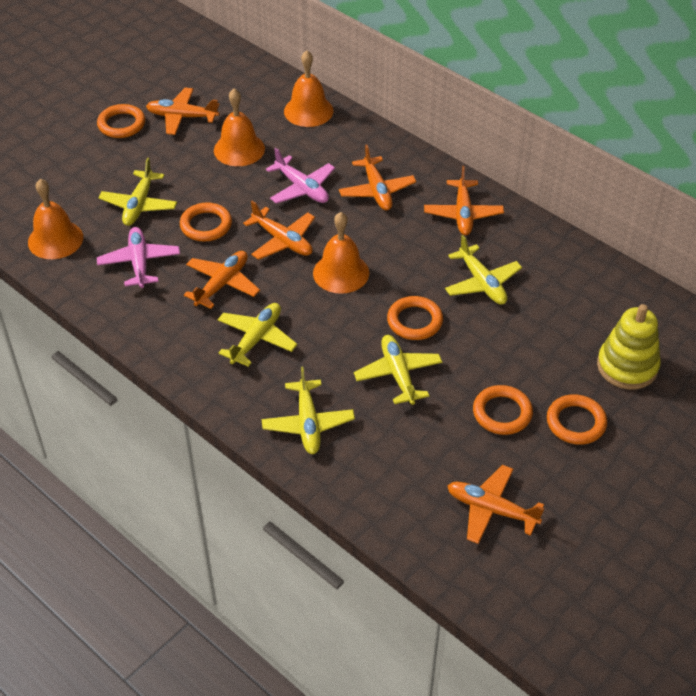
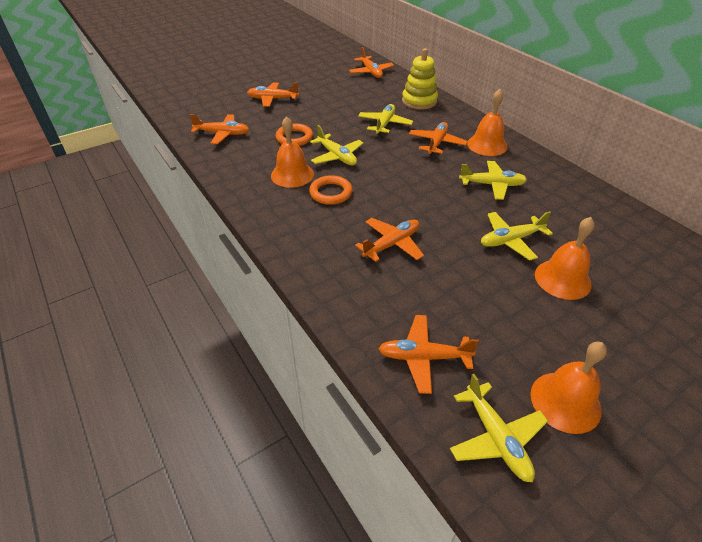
orange ring: [97,104,145,138] [180,203,232,242] [387,296,443,340] [473,385,533,435] [547,394,607,445] = 5 -> [276,123,313,146] [309,175,352,205] = 2
pink plane: [97,227,180,288] [266,148,335,204] = 2 -> none = 0

